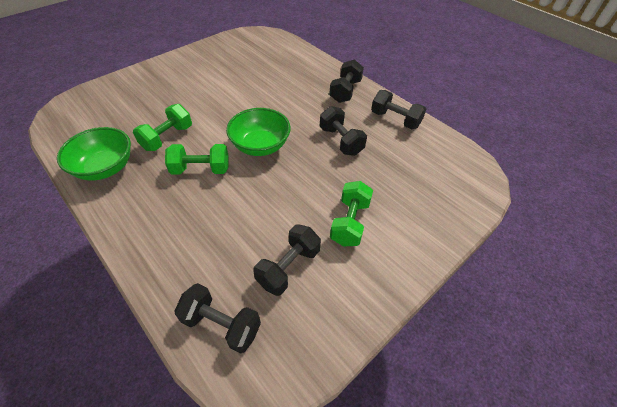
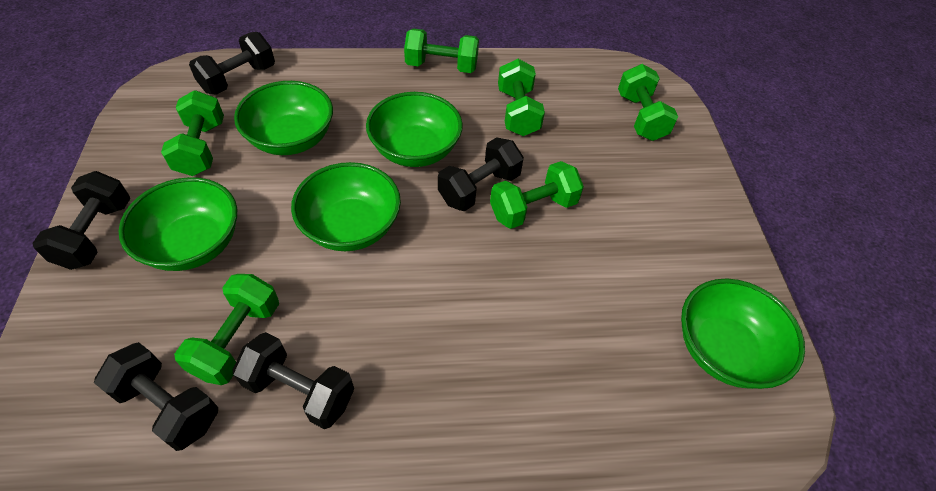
green bowl: [57,127,131,181] [226,108,291,156] = 2 -> [119,177,237,271] [234,81,333,155] [291,162,401,251] [366,92,463,167] [681,279,805,389] = 5
green dumbbell: [133,104,192,151] [165,144,229,174] [330,181,373,246] = 3 -> [161,90,224,176] [174,274,279,385] [404,29,479,73] [490,161,584,229] [498,59,545,136] [618,64,678,141] = 6

